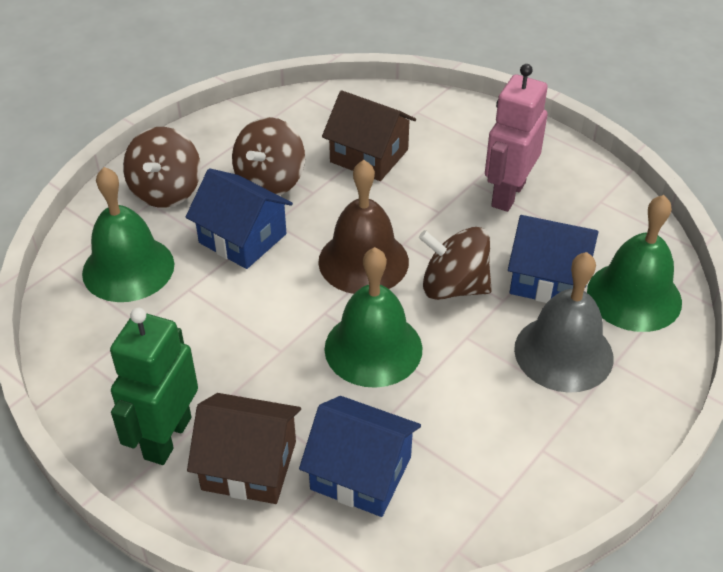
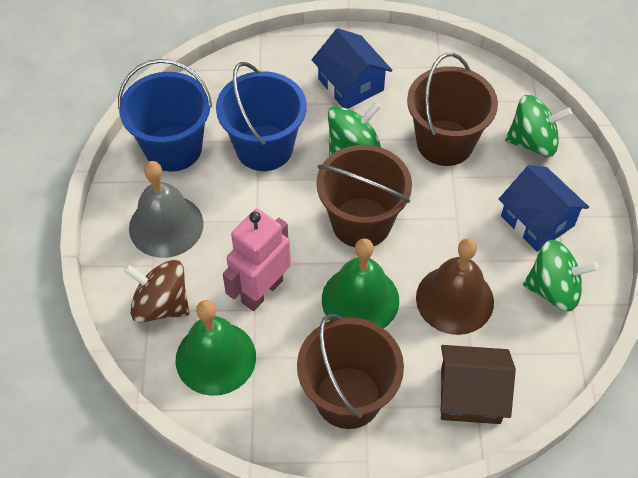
blue bucket: none = 0 -> [118,59,212,172] [216,62,307,171] = 2
blue house: [186,168,293,269] [299,396,421,517] [508,215,598,303] = 3 -> [312,28,392,109] [499,165,589,252] = 2
brown bucket: none = 0 -> [297,314,404,429] [316,145,412,247] [407,53,498,166] = 3
brown house: [187,393,301,504] [322,90,416,181] = 2 -> [440,345,516,424] = 1
brown spinning top: [123,127,201,208] [232,117,305,196] [419,227,492,300] = 3 -> [124,260,189,323] = 1
green bell: [82,167,174,302] [325,247,422,388] [587,195,682,332] = 3 -> [176,300,256,396] [322,238,399,329] = 2
green robot: [110,308,198,465] = 1 -> none = 0
green spinning top: none = 0 -> [328,102,381,156] [505,95,572,157] [523,240,598,312] = 3

